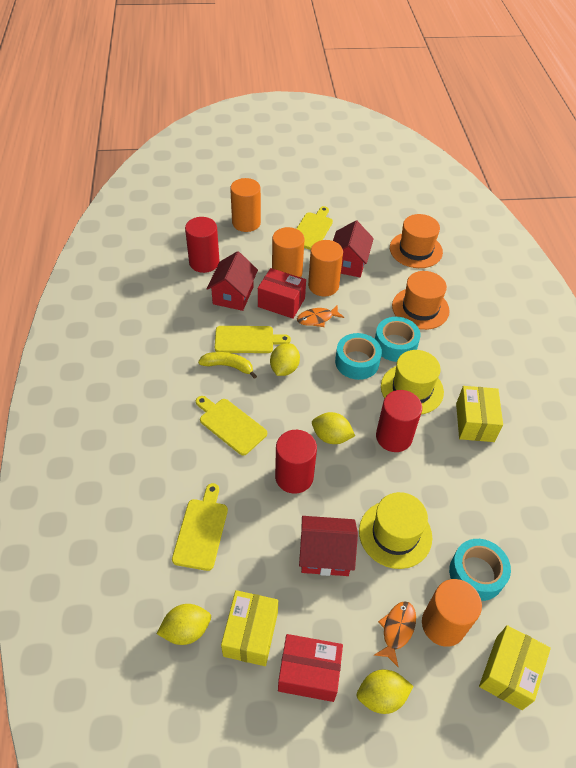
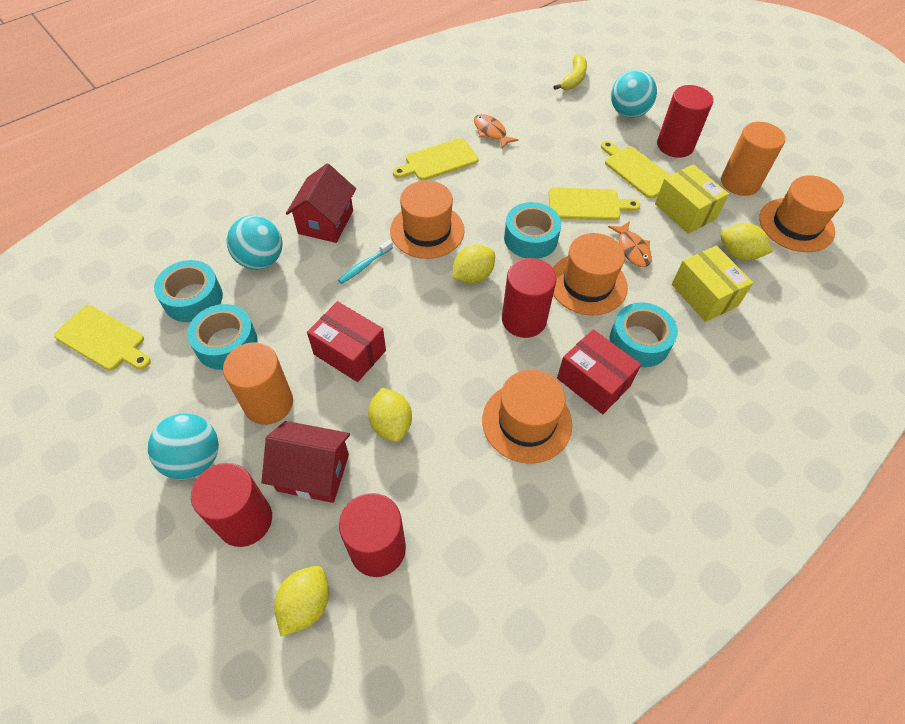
orange cylinder: [230,178,261,232] [272,227,304,277] [308,240,343,296] [422,579,482,647] = 4 -> [223,342,293,425] [721,122,785,196] = 2
orange hat: [390,214,443,268] [392,271,450,330] = 2 -> [390,180,465,259] [482,370,572,464] [553,233,628,315] [759,175,844,252] = 4
red cylinder: [185,217,220,273] [275,430,317,494] [376,390,422,452] = 3 -> [191,463,272,547] [339,493,406,577] [502,258,557,338] [657,85,713,158] = 4
red house: [206,251,258,311] [299,516,358,576] [333,221,374,277] = 3 -> [261,421,350,503] [286,163,356,243] = 2
turquoise ball: none = 0 -> [148,414,219,480] [226,215,282,270] [611,70,657,118] = 3
turquoise tape: [335,333,382,380] [375,317,421,362] [449,539,511,601] = 3 -> [154,260,223,322] [187,304,258,370] [504,202,561,259] [609,302,678,367] = 4
turquoise toothbrush: none = 0 -> [338,240,393,284] = 1
yellow box: [221,590,278,666] [456,386,503,442] [479,625,551,710] = 3 -> [655,164,729,234] [672,245,753,322] = 2
yellow hat: [359,492,432,569] [381,350,444,414] = 2 -> none = 0

